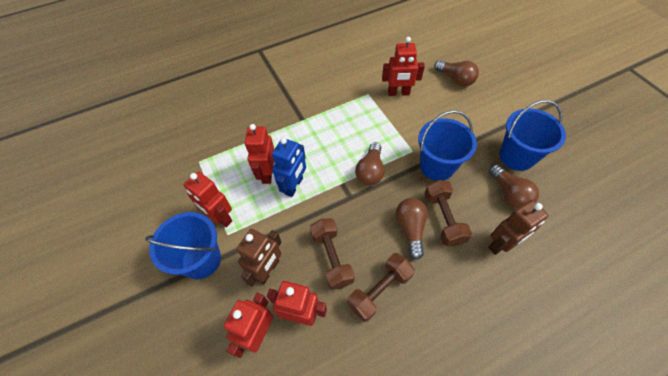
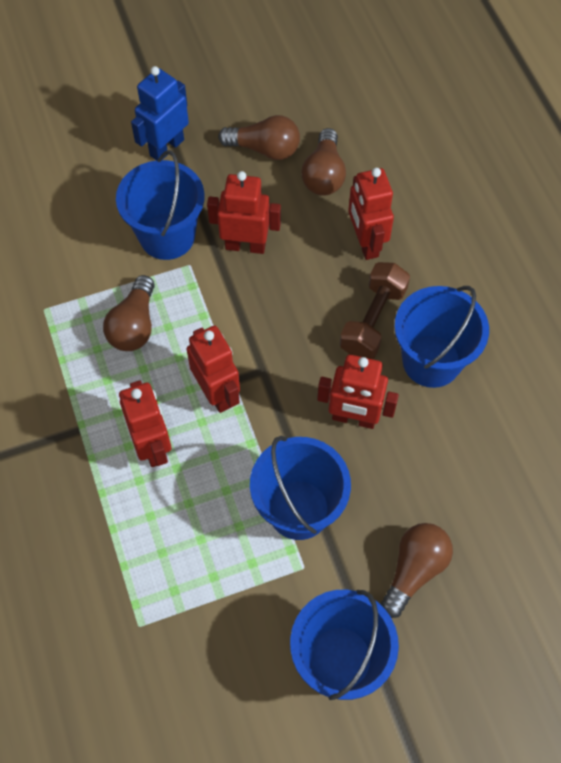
blue bucket: [145,212,221,279] [418,110,477,181] [499,100,566,171] = 3 -> [116,150,205,260] [250,436,351,540] [290,590,399,700] [394,286,489,388] = 4
brown dumbbell: [310,218,355,290] [347,253,415,322] [424,180,472,246] = 3 -> [340,262,410,359] = 1
brown robot: [237,229,282,287] [488,200,549,255] = 2 -> none = 0

